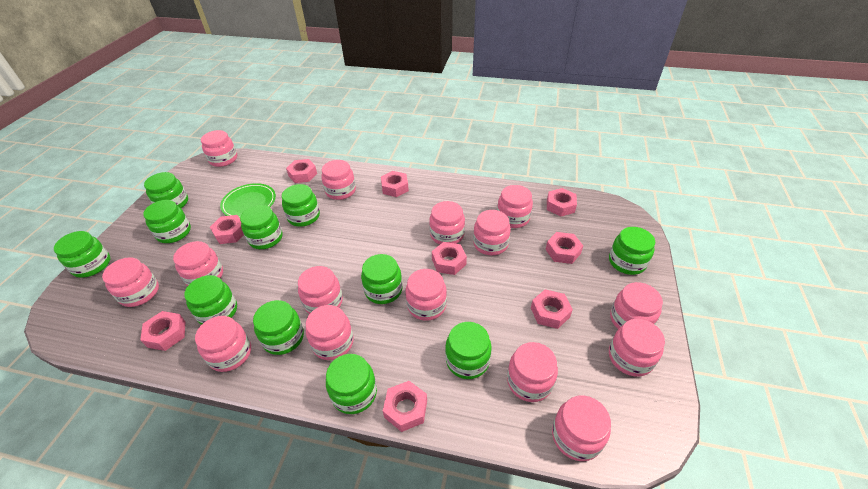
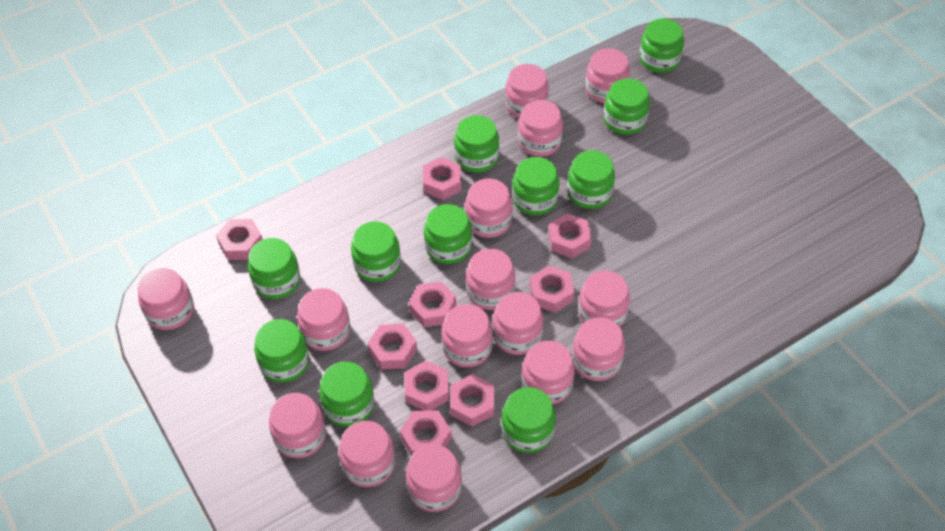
green plate: [220,183,276,218] = 1 -> none = 0

